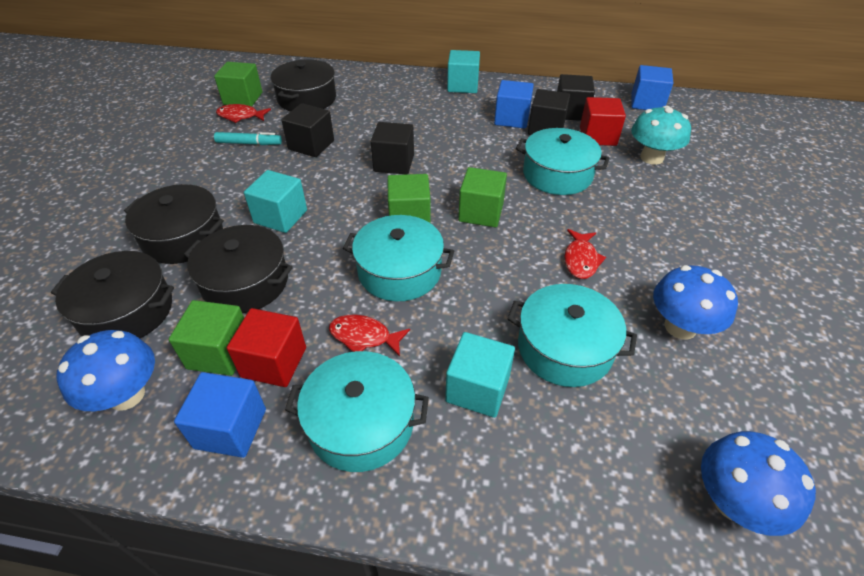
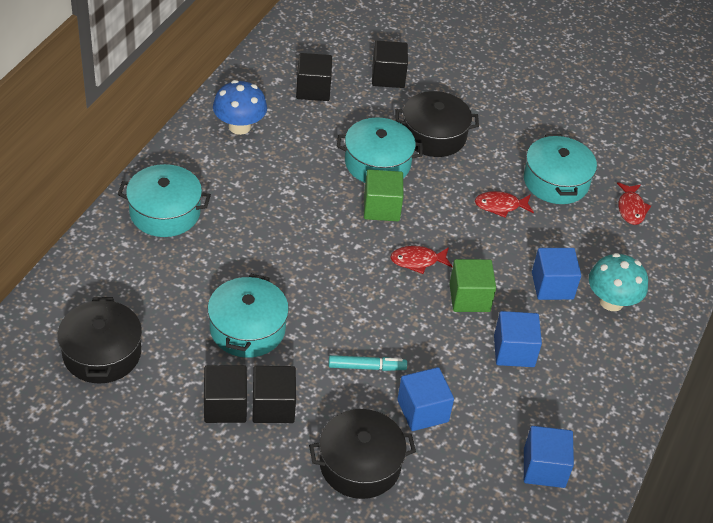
black pot: [51,251,174,338] [124,184,224,264] [184,225,293,313] [271,60,336,112] = 4 -> [57,297,142,384] [309,409,416,499] [395,91,479,157] = 3
blue cube: [174,372,266,458] [494,80,534,129] [632,65,674,110] = 3 -> [397,367,454,431] [494,311,542,367] [524,426,574,488] [532,248,581,300] = 4
blue mushroom: [57,330,155,411] [653,265,738,340] [701,431,816,536] = 3 -> [213,80,267,135] = 1
green cube: [169,300,244,376] [214,62,262,107] [388,174,431,223] [458,167,507,227] = 4 -> [364,169,403,221] [449,259,496,312] = 2
red cube: [227,308,306,387] [580,97,626,146] = 2 -> none = 0
turquoise cube: [244,170,307,233] [445,332,515,418] [447,50,480,93] = 3 -> none = 0

